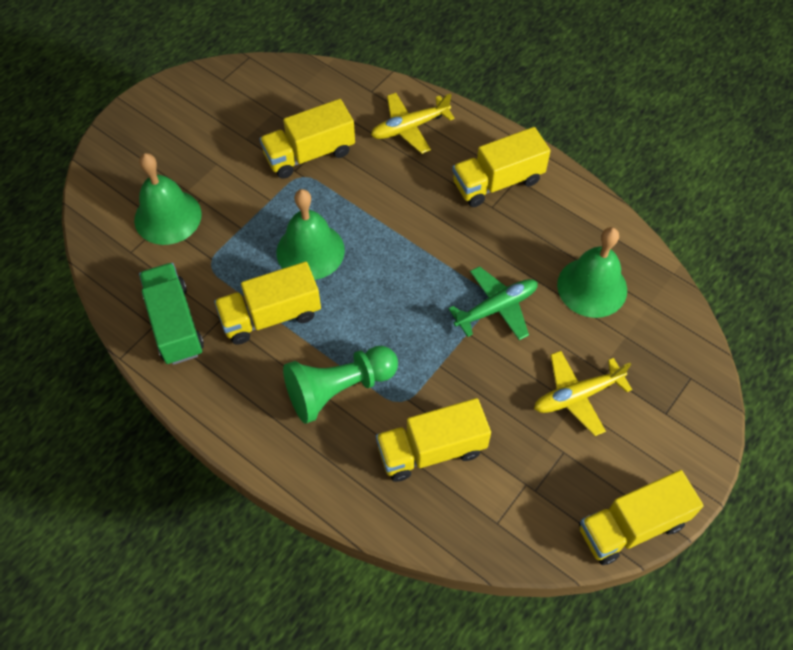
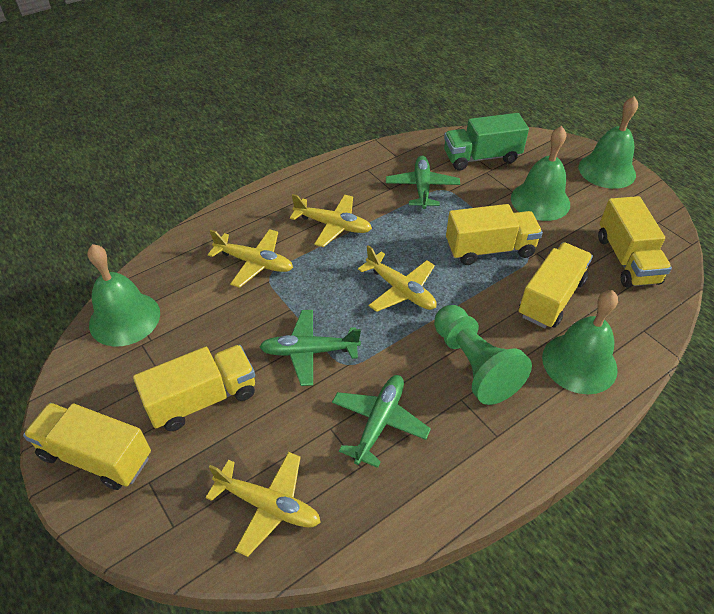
green bell: [134,153,202,245] [276,189,345,280] [557,227,627,318] = 3 -> [87,244,160,346] [511,126,570,221] [542,290,618,394] [579,96,638,189] = 4
green plane: [448,266,538,340] = 1 -> [259,310,361,386] [332,375,431,468] [386,155,460,209] = 3
yellow plane: [371,93,455,154] [534,351,632,436] = 2 -> [205,452,321,557] [208,229,293,288] [290,194,372,247] [358,245,437,312] = 4

